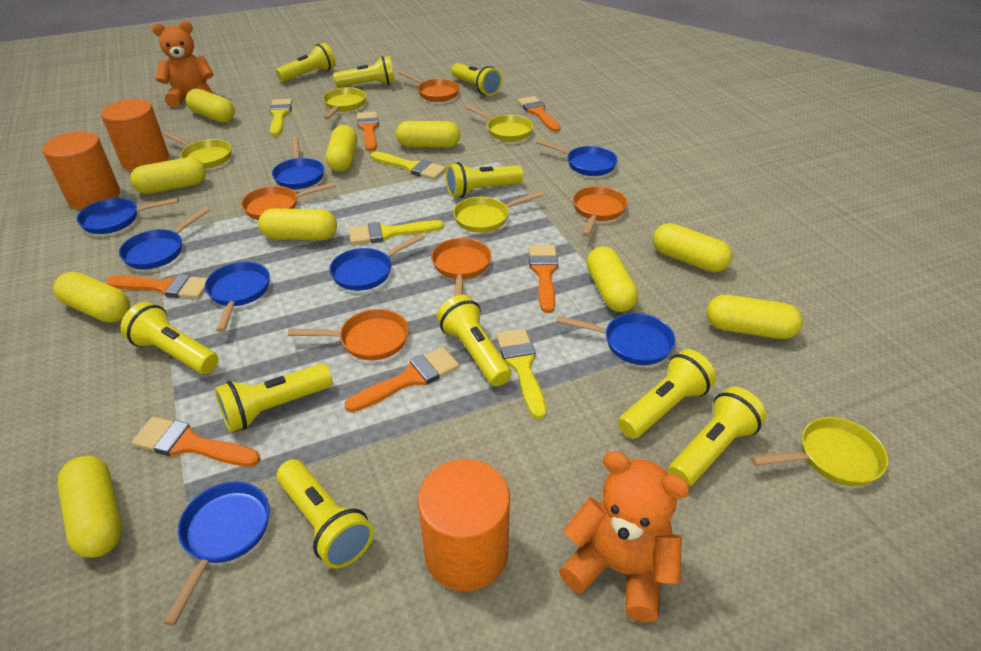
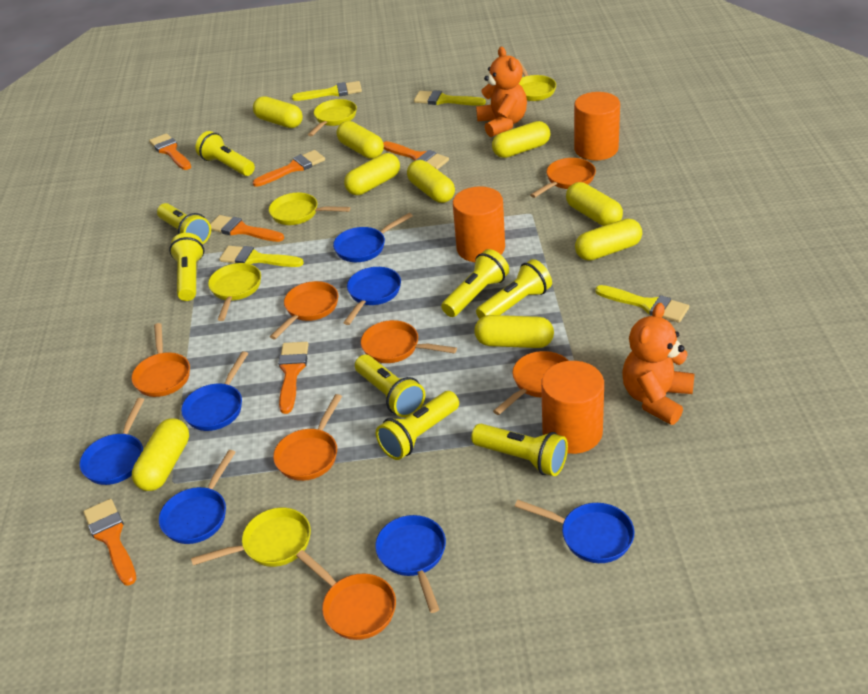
blue pan: [77,198,179,234] [119,207,210,269] [163,482,270,626] [205,262,270,332] [272,137,324,189] [329,233,425,291] [536,139,618,176] [556,313,675,365] = 8 -> [80,398,144,485] [159,450,236,544] [181,351,248,431] [333,213,413,262] [343,267,401,325] [375,515,446,613] [515,500,634,563] = 7
orange pan: [241,182,336,220] [288,309,409,360] [398,71,460,102] [431,238,491,296] [573,186,628,236] = 5 -> [131,323,190,397] [270,281,338,340] [273,394,342,481] [296,550,396,640] [361,320,457,363] [493,351,569,415] [530,158,596,198] = 7
yellow capsule: [53,272,130,323] [58,456,122,558] [130,157,206,194] [186,89,235,123] [258,208,337,240] [326,125,357,172] [396,121,461,147] [587,246,638,312] [653,223,733,272] [706,295,803,339] = 10 -> [132,418,189,491] [253,96,303,128] [337,121,384,159] [344,153,400,195] [407,160,455,203] [475,315,554,348] [492,121,550,158] [566,182,623,226] [575,219,642,261] = 9
yellow flashlight: [120,302,219,374] [215,363,332,433] [276,43,336,82] [277,459,374,568] [333,56,395,87] [437,294,511,386] [446,162,523,198] [451,63,502,96] [618,349,716,439] [668,387,767,487] = 10 -> [157,203,211,244] [169,233,204,301] [195,131,255,176] [355,355,425,418] [376,391,459,460] [441,249,509,317] [471,424,568,476] [476,259,552,319] = 8

